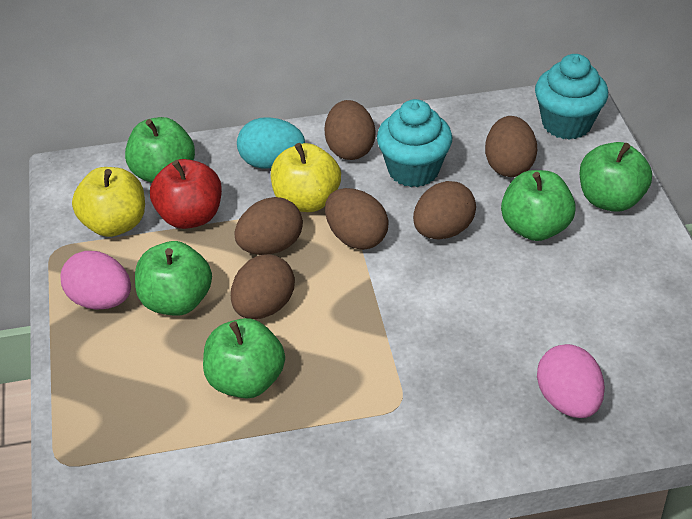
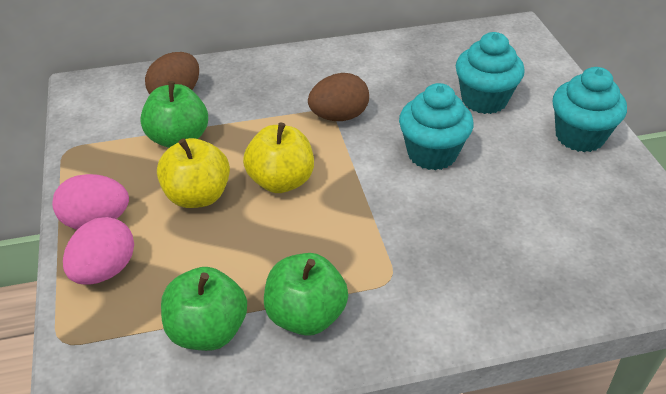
brown egg: [231,254,295,319] [235,197,303,255] [325,100,375,160] [325,188,389,250] [413,181,476,239] [485,116,537,177] = 6 -> [145,52,199,94] [308,73,369,121] = 2
green apple: [125,117,195,183] [135,241,212,316] [203,318,285,398] [501,170,576,241] [580,142,652,212] = 5 -> [140,81,208,148] [161,267,247,351] [264,253,348,336] = 3
red apple: [150,159,222,229] = 1 -> none = 0
turquoise cupcake: [377,99,452,187] [535,54,608,140] = 2 -> [399,83,474,170] [456,32,525,114] [553,67,627,152] = 3
turquoise egg: [237,117,305,169] = 1 -> none = 0

